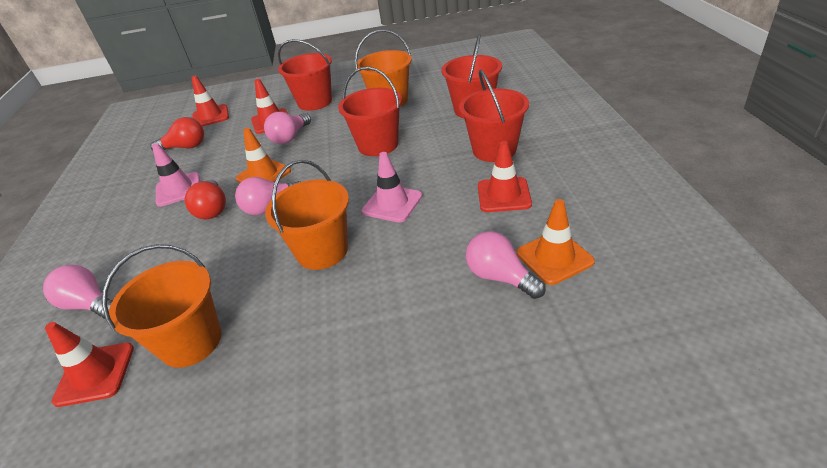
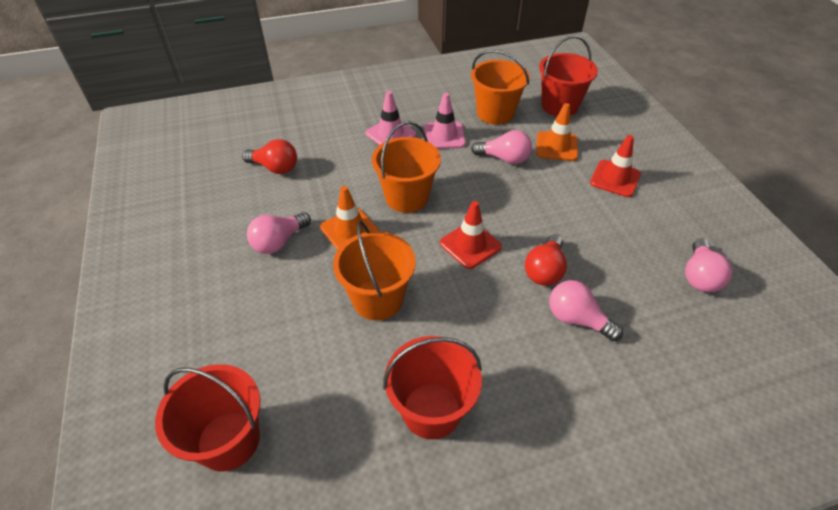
red bucket: [278,39,332,111] [338,67,402,156] [442,34,502,118] [459,69,529,162] = 4 -> [155,364,260,472] [383,336,482,439] [539,35,598,116] = 3
red traffic cone: [45,322,134,407] [191,76,229,127] [251,79,288,134] [478,141,532,212] = 4 -> [440,201,502,269] [590,135,641,197] = 2

